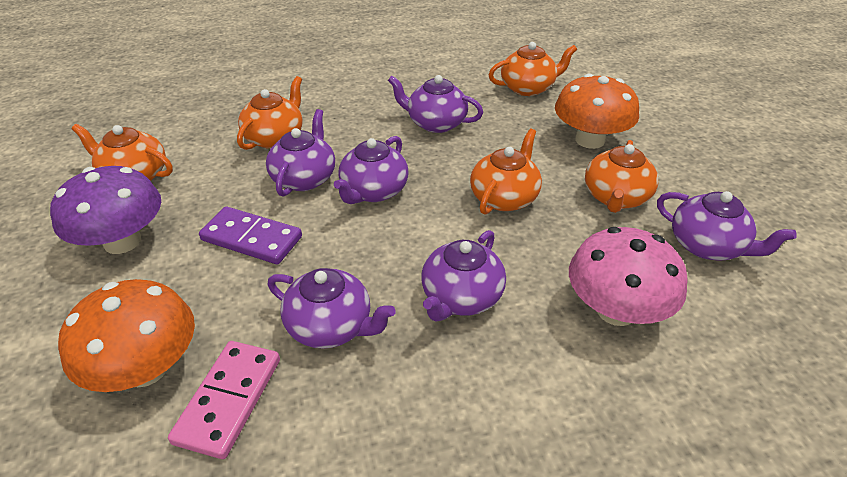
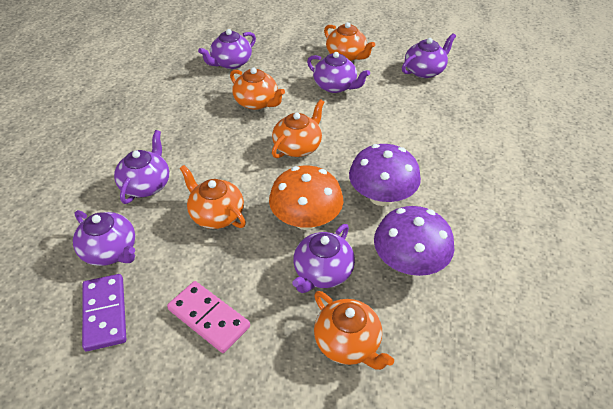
orange mushroom: [58,279,195,392] [555,74,639,149] = 2 -> [269,166,343,230] = 1
pink mushroom: [569,227,688,326] = 1 -> none = 0
purple mushroom: [50,166,161,254] = 1 -> [349,144,421,206] [374,206,454,276] = 2

